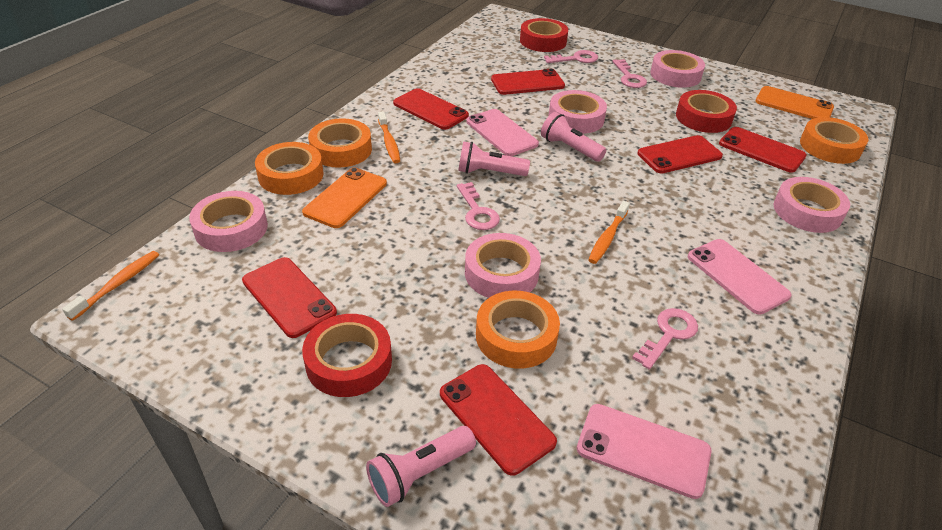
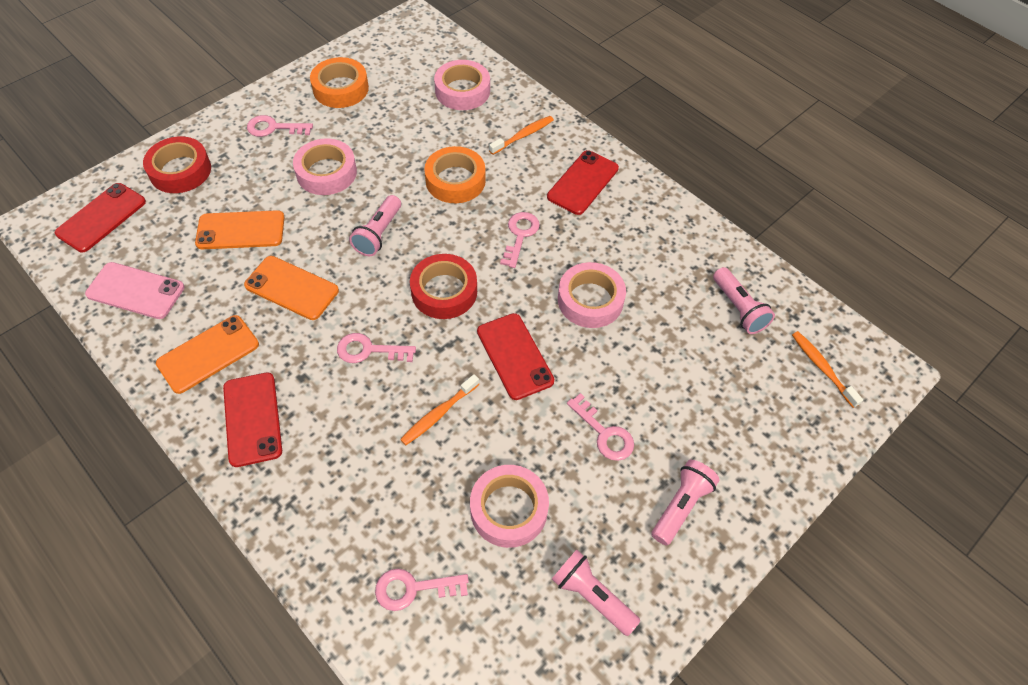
orange phone: [302,167,387,228] [755,86,834,119] = 2 -> [156,315,259,394] [195,210,285,249] [244,256,339,320] = 3
orange tape: [255,142,324,195] [308,118,372,168] [476,291,560,368] [800,117,868,164] = 4 -> [310,57,369,108] [424,146,486,203] = 2
pink flashlight: [366,426,476,507] [458,141,530,176] [541,112,606,162] = 3 -> [349,195,401,256] [552,550,640,636] [651,460,720,546] [713,267,775,334] = 4
pink key: [457,182,500,230] [544,50,598,63] [612,59,647,88] [632,308,698,370] = 4 -> [247,115,313,137] [337,333,416,363] [375,569,469,611] [500,212,540,268] [567,393,634,461] = 5
pink phone: [466,109,539,156] [577,404,712,499] [687,239,792,315] = 3 -> [85,262,185,319] = 1
pink tape: [189,191,268,252] [465,233,541,298] [549,90,607,134] [650,50,705,88] [774,177,850,233] = 5 -> [293,138,357,195] [434,60,490,110] [470,465,549,548] [558,262,626,328] = 4
red phone: [242,257,337,338] [393,88,469,130] [440,364,557,476] [491,69,565,95] [637,135,723,174] [719,127,806,173] = 6 -> [55,183,146,252] [223,372,282,467] [477,313,554,400] [547,150,619,215] = 4
red tape: [302,314,392,397] [520,18,568,52] [676,90,737,133] = 3 -> [143,136,211,193] [410,254,477,319] = 2

